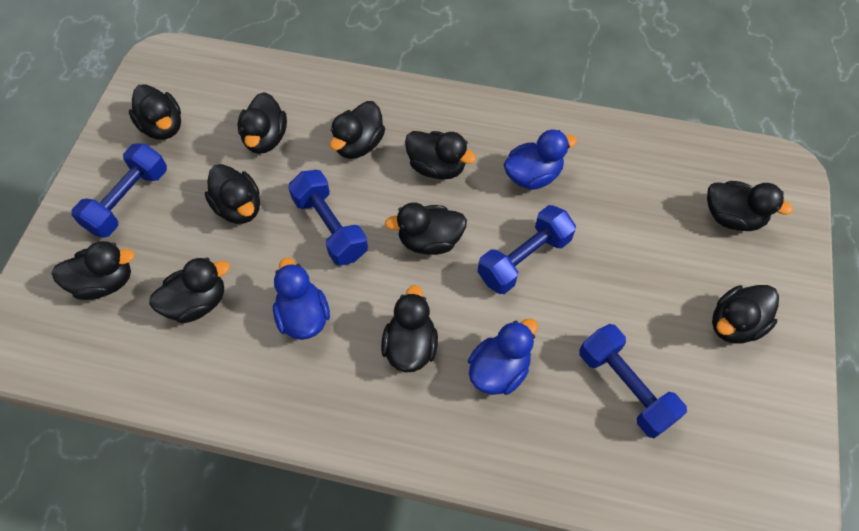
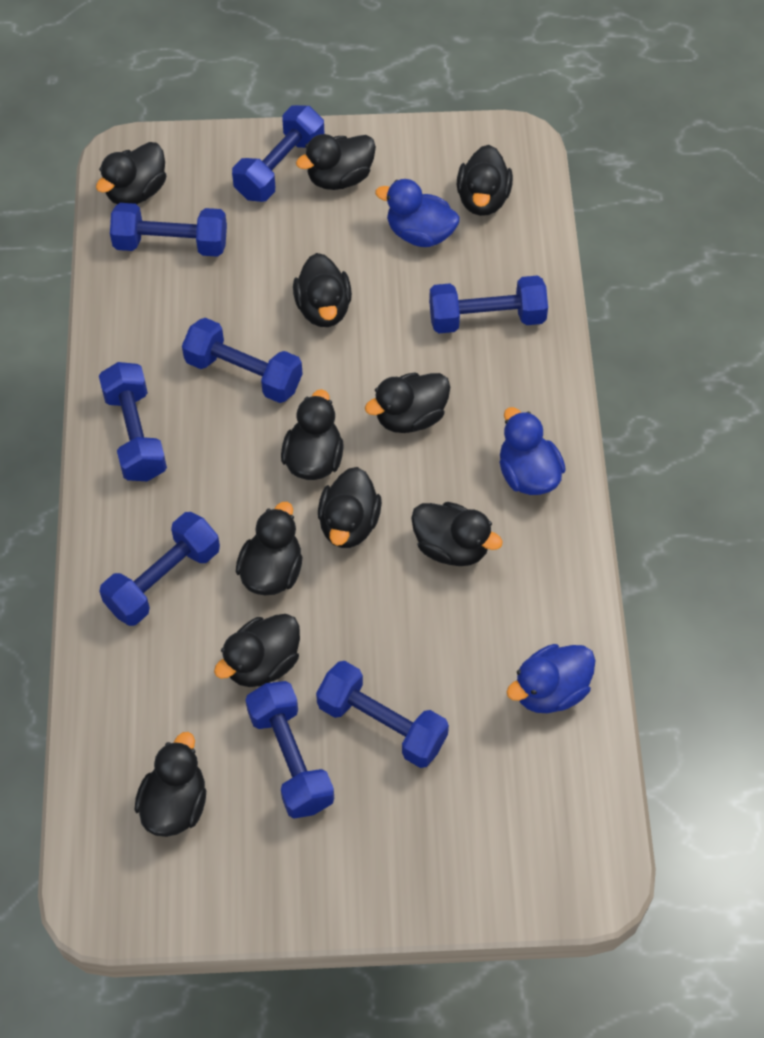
blue dumbbell: [71,143,167,238] [288,170,368,266] [477,205,576,294] [579,324,687,438] = 4 -> [99,362,167,481] [99,512,220,626] [110,203,227,257] [182,318,303,403] [232,105,324,202] [246,681,334,818] [316,661,449,768] [429,275,548,333] = 8

